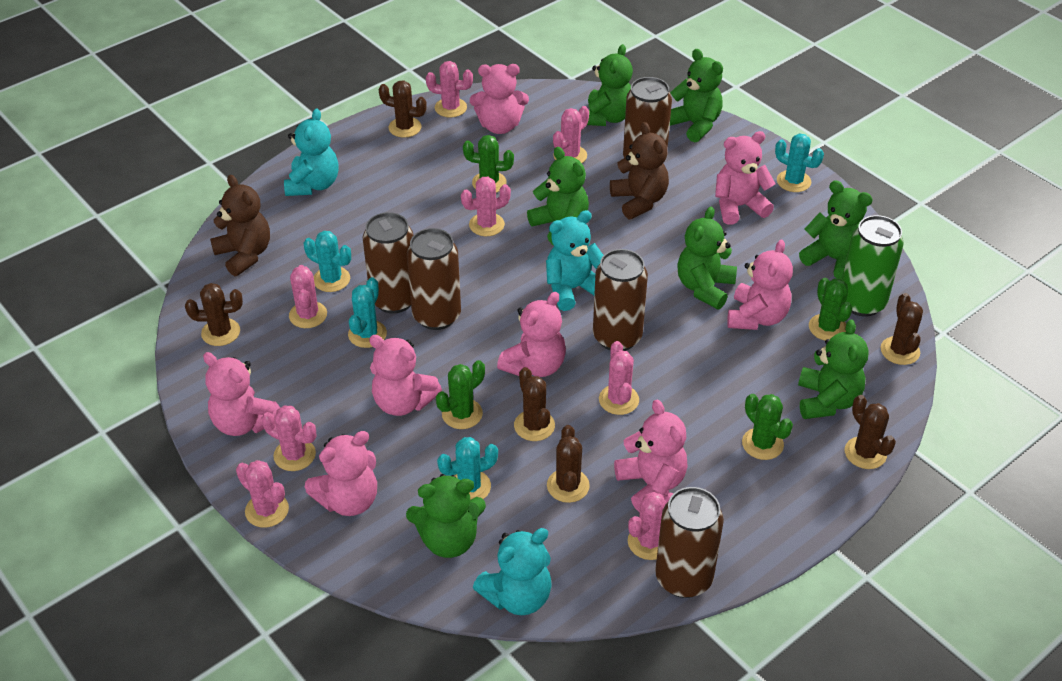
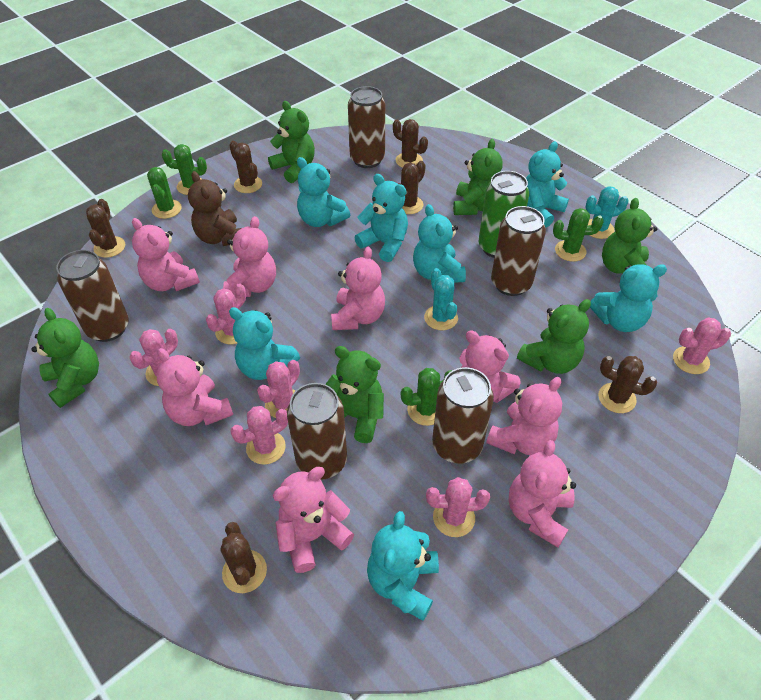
brown teddy bear: [210,175,270,276] [610,122,669,219] = 2 -> [188,171,241,246] = 1
green teddy bear: [406,474,486,558] [527,147,589,245] [587,44,633,126] [670,49,723,142] [677,207,737,309] [798,320,869,419] [799,180,873,280] = 7 -> [31,308,99,408] [268,101,315,183] [325,346,384,443] [453,139,503,215] [517,299,591,374] [602,198,657,273] = 6
pink cactus: [236,460,289,528] [262,405,316,471] [289,265,327,328] [426,61,473,117] [461,177,511,236] [553,106,589,163] [599,341,639,415] [628,492,673,560] = 8 -> [129,329,178,386] [206,283,246,344] [230,406,288,465] [257,360,300,418] [426,477,490,537] [673,317,731,374] = 6
turquoise cactus: [304,231,351,292] [348,277,387,348] [437,437,498,500] [775,133,824,192] = 4 -> [424,268,458,330] [585,186,629,239] = 2
turquoise teddy bear: [284,108,339,196] [473,528,552,615] [546,210,604,311] = 3 -> [229,307,300,380] [297,157,350,227] [354,174,408,262] [367,511,439,621] [413,204,466,283] [526,141,569,228] [590,264,667,332] = 7

